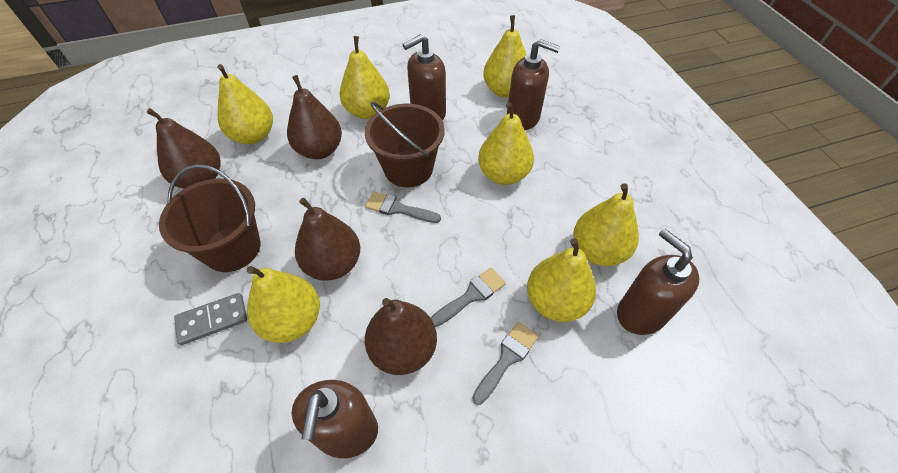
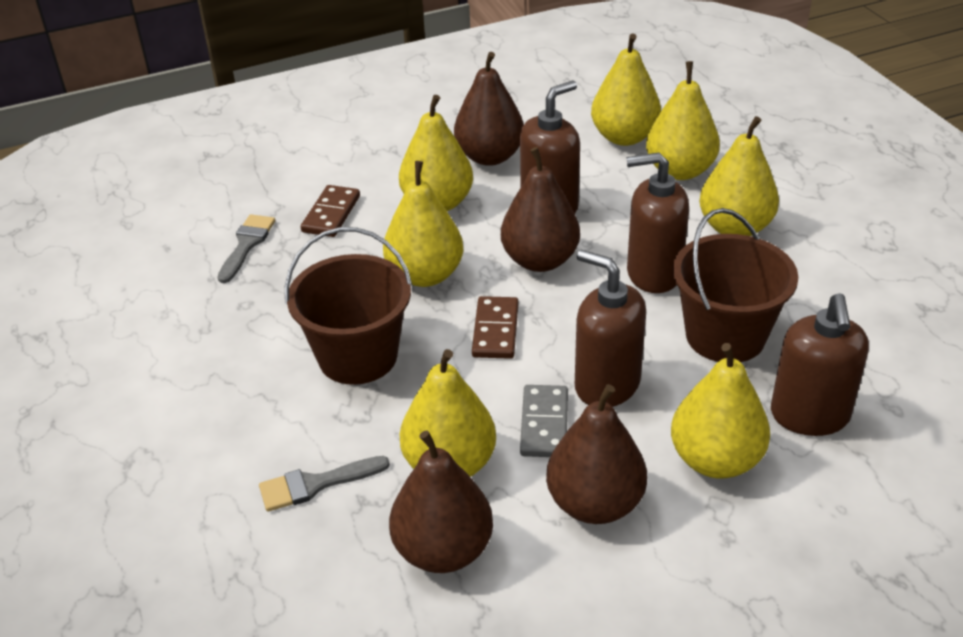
brown domino: none = 0 -> [301,185,360,237] [472,296,519,359] = 2
grey brush: [365,192,441,223] [431,267,506,327] [472,322,539,405] = 3 -> [218,214,275,283] [259,456,390,512] = 2

